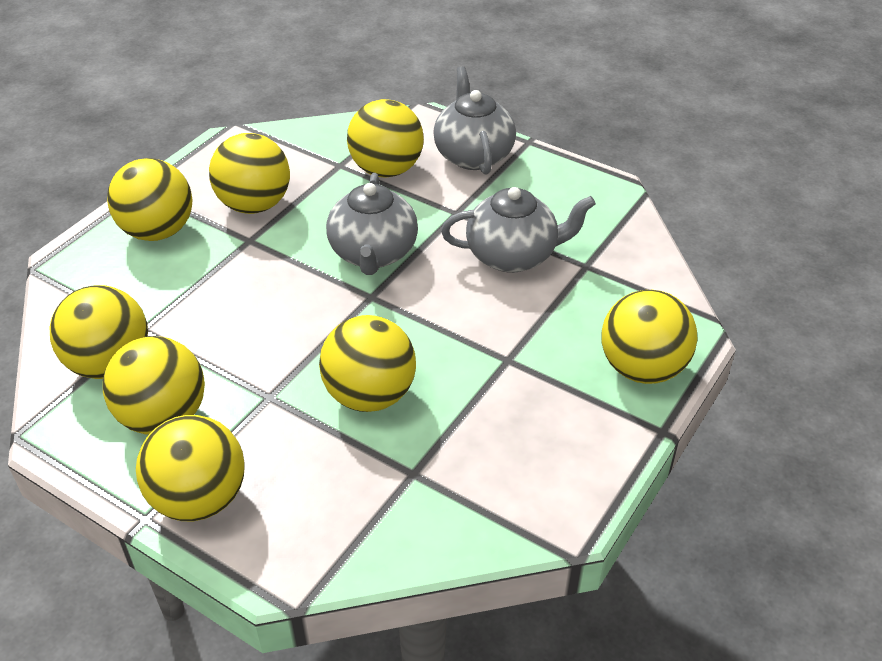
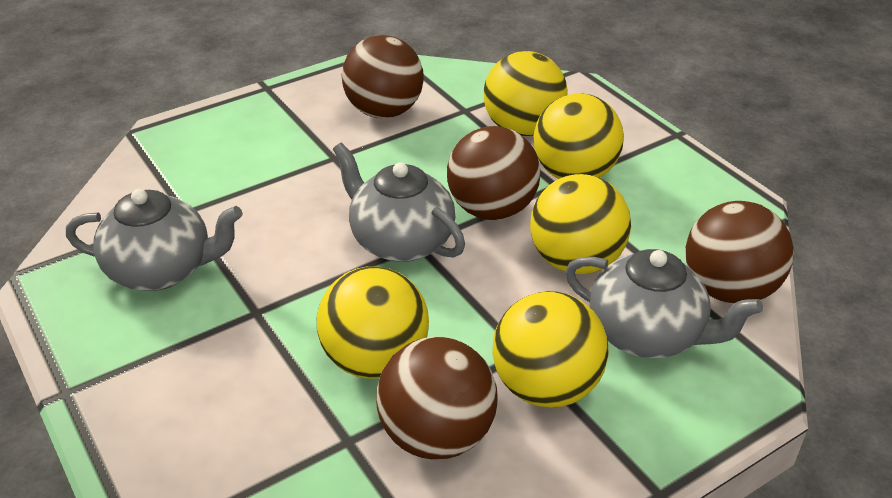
brown ball: none = 0 -> [342,35,424,118] [376,337,498,459] [447,126,541,220] [686,201,794,304] = 4
yellow ball: [49,285,148,379] [103,336,205,435] [107,158,192,241] [136,415,245,521] [209,133,290,214] [319,315,416,412] [347,99,424,177] [602,290,698,384] = 8 -> [317,266,429,379] [484,51,568,136] [492,291,608,407] [530,174,631,274] [533,93,624,179] = 5

